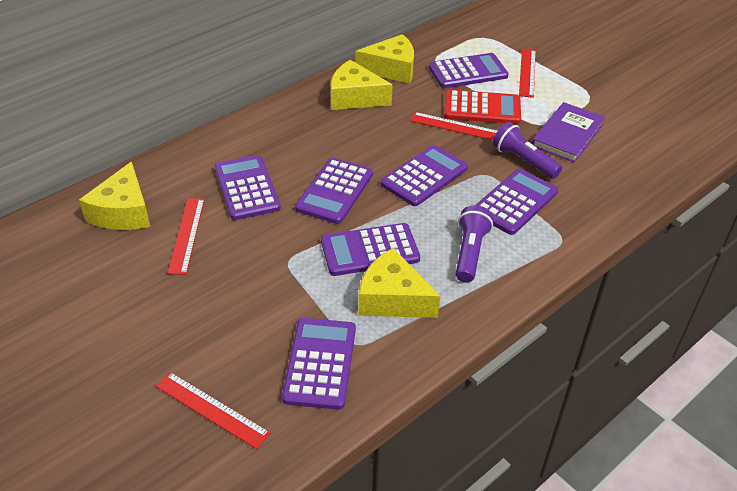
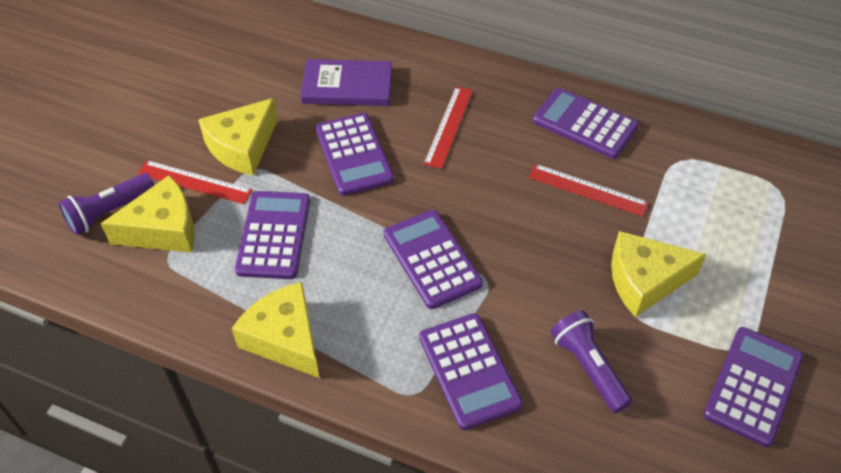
purple calculator: [214,155,281,220] [282,318,356,410] [295,158,373,224] [321,223,420,276] [380,145,468,206] [429,53,509,88] [476,169,558,235] = 7 -> [235,191,310,279] [315,113,394,196] [384,210,483,309] [419,313,523,430] [533,88,639,159] [704,327,803,447] = 6
red calculator: [444,90,521,124] = 1 -> none = 0
red ruler: [156,372,270,449] [168,198,205,275] [410,112,497,140] [519,49,536,98] = 4 -> [138,160,252,204] [423,87,473,169] [529,164,649,217] = 3

